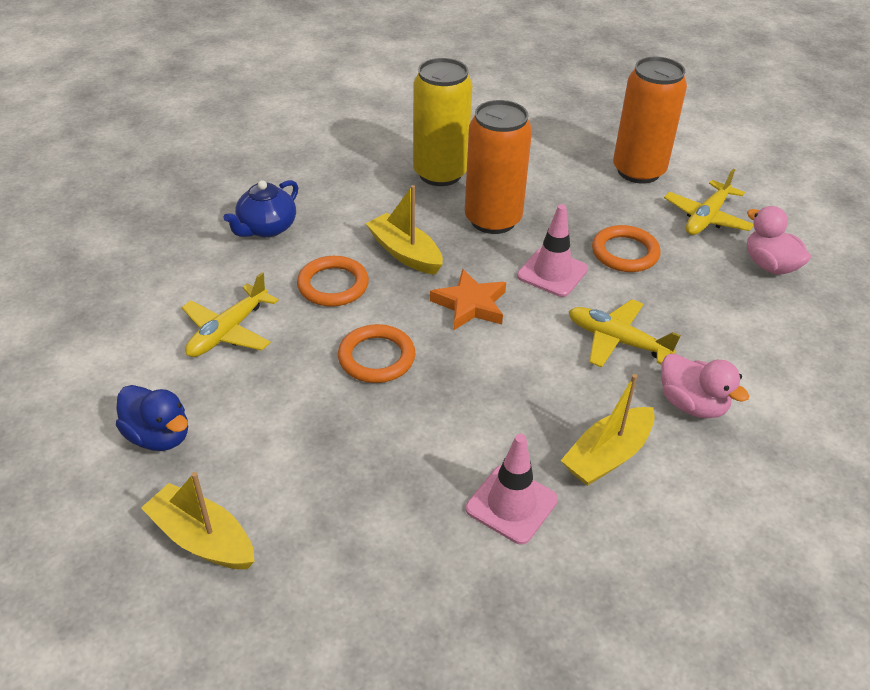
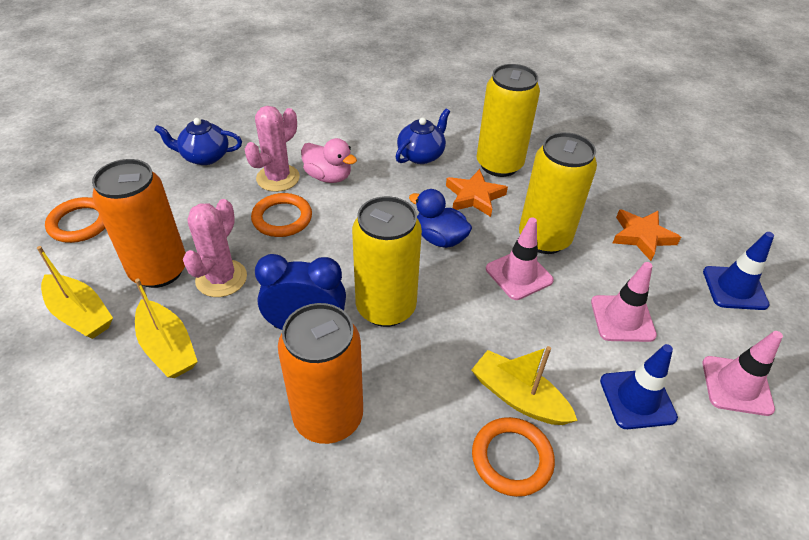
blue clock: none = 0 -> [255,254,346,330] = 1
blue teapot: [223,180,298,238] = 1 -> [154,118,242,165] [396,108,450,164] = 2
blue traffic cone: none = 0 -> [600,344,678,429] [703,232,774,310] = 2
orange star: [430,269,506,330] = 1 -> [446,169,508,217] [613,209,681,261] = 2
pink cactus: none = 0 -> [183,199,247,297] [245,106,300,192] = 2
pink duck: [661,353,749,418] [747,206,811,275] = 2 -> [301,138,357,183] = 1
pink traffic cone: [466,434,558,544] [517,204,588,297] = 2 -> [486,217,554,300] [591,262,657,342] [702,331,783,416] = 3
yellow can: [413,58,473,186] = 1 -> [352,196,422,327] [476,64,540,177] [519,132,597,254] = 3
yellow plane: [182,272,279,357] [569,299,681,368] [664,169,754,235] = 3 -> none = 0

